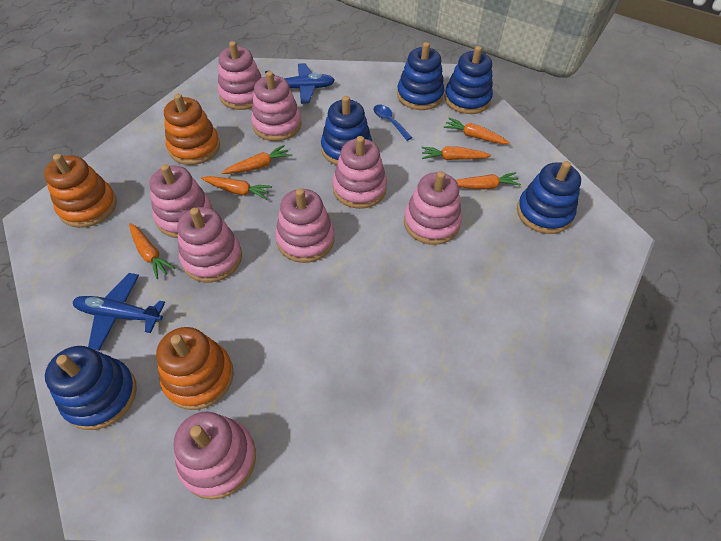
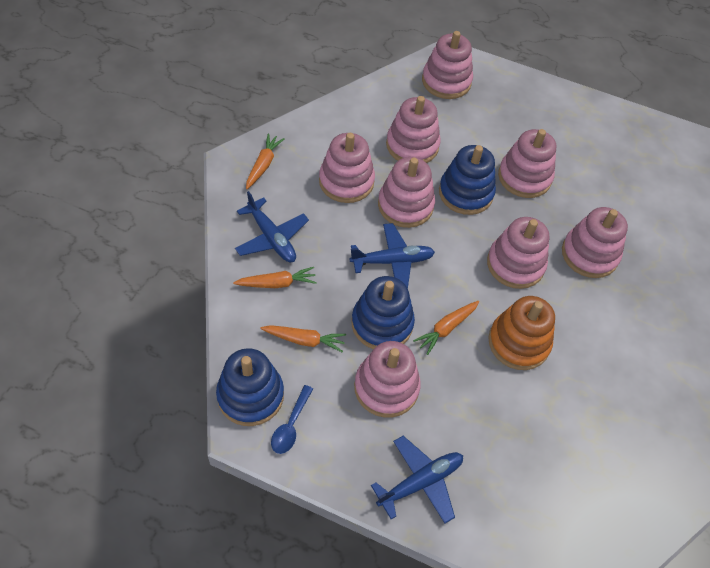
blue plane: [73,273,165,351] [265,63,335,104] = 2 -> [235,191,309,262] [350,223,435,288] [371,436,463,523] = 3
blue stacking toy: [45,346,137,430] [321,96,372,165] [397,42,444,110] [444,46,493,114] [517,161,581,234] = 5 -> [216,348,284,426] [351,276,415,349] [439,145,496,215] = 3
orange carrot: [129,223,175,279] [201,176,272,199] [222,145,291,174] [421,146,491,160] [443,118,510,144] [456,172,521,189] = 6 -> [233,267,317,288] [246,133,285,189] [260,325,346,352] [413,301,479,355] = 4
orange stacking toy: [44,154,117,228] [156,327,234,410] [164,94,220,165] = 3 -> [488,296,555,370] = 1

